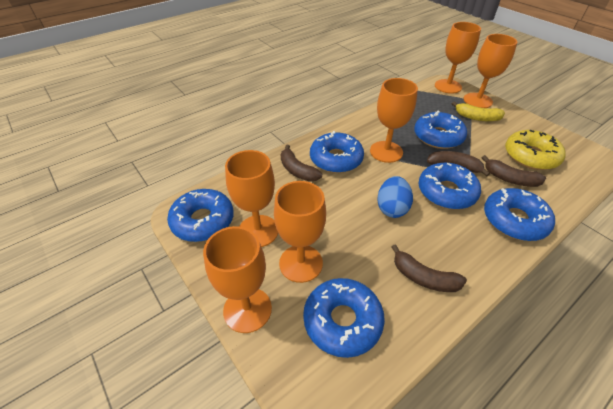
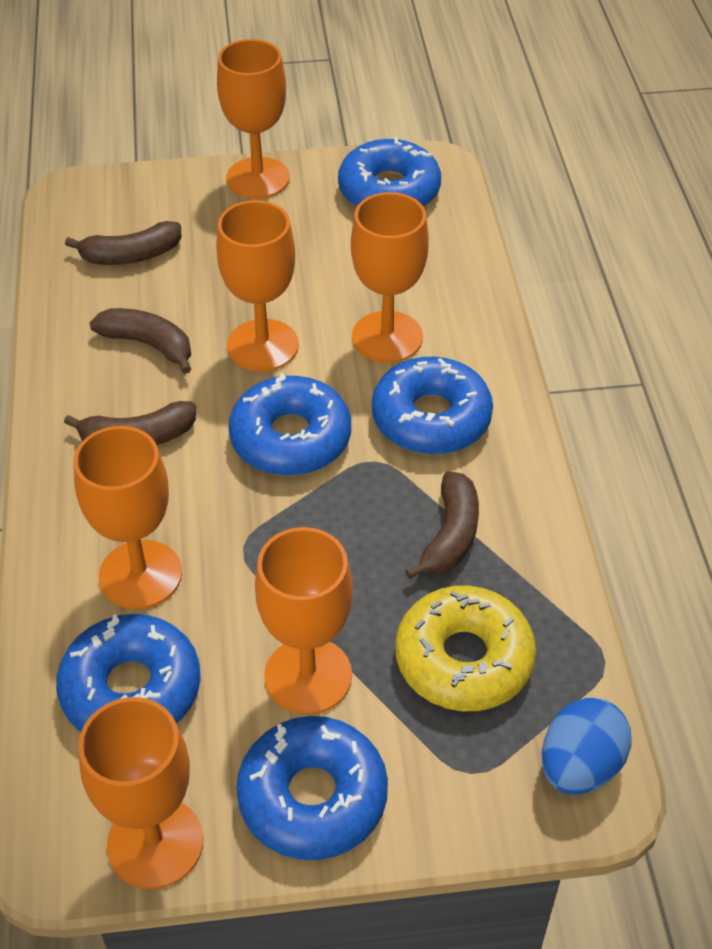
blue donut: [167,189,234,242] [303,278,385,358] [310,131,364,173] [414,110,467,149] [419,163,481,210] [484,188,555,241] = 6 -> [56,614,201,732] [229,373,351,476] [236,716,388,860] [338,137,441,207] [372,357,493,455] = 5
yellow banana: [452,101,505,121] = 1 -> none = 0

